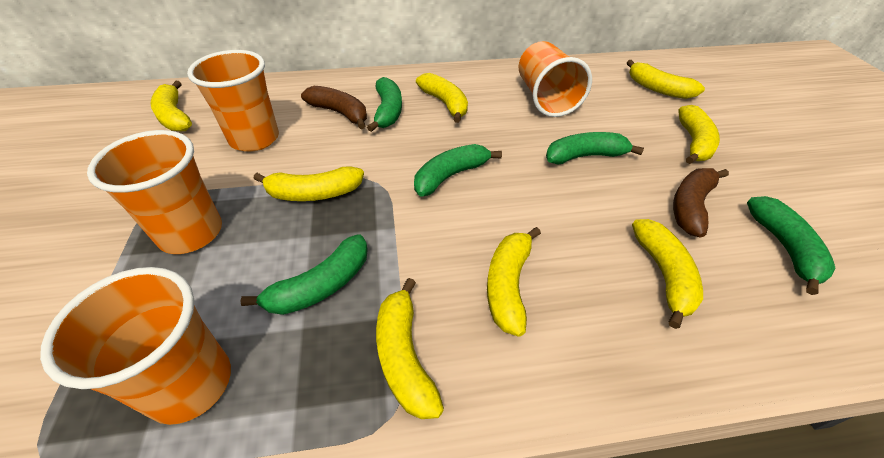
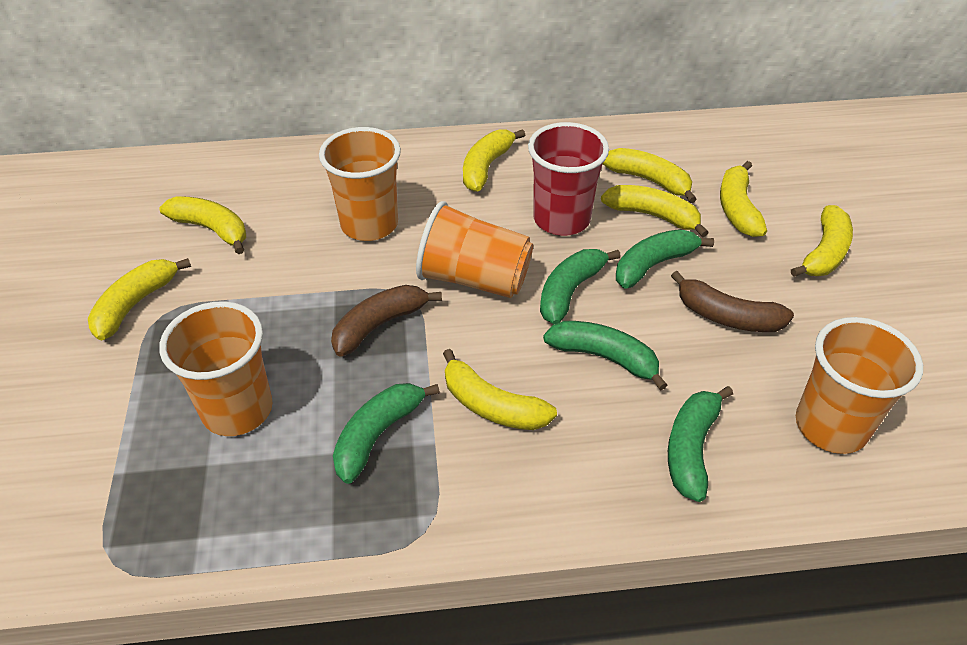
red cup: none = 0 -> [528,122,609,236] = 1

